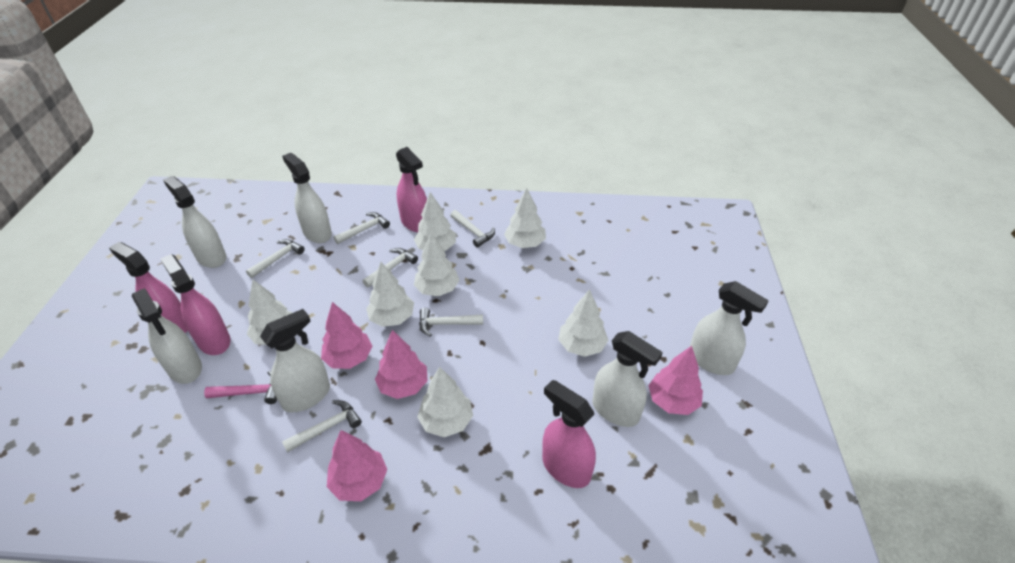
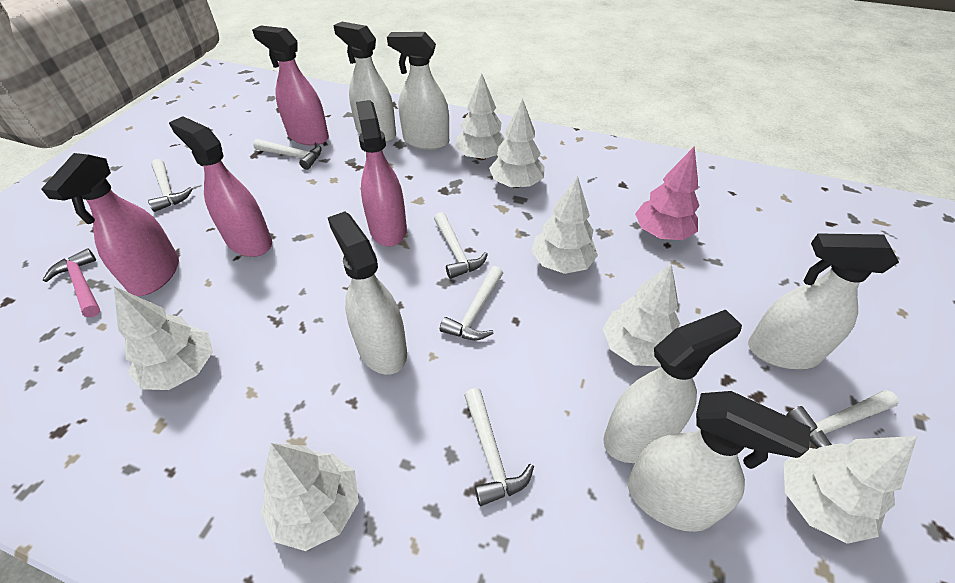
pink tree: [321,302,372,369] [327,430,387,501] [375,330,428,399] [648,346,703,415] = 4 -> [635,146,700,240] = 1

